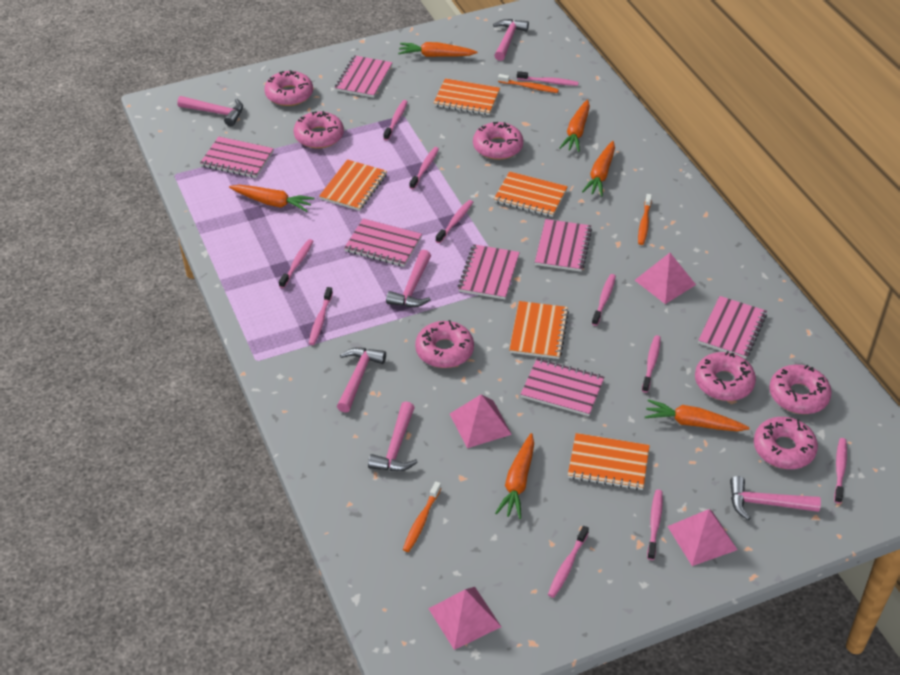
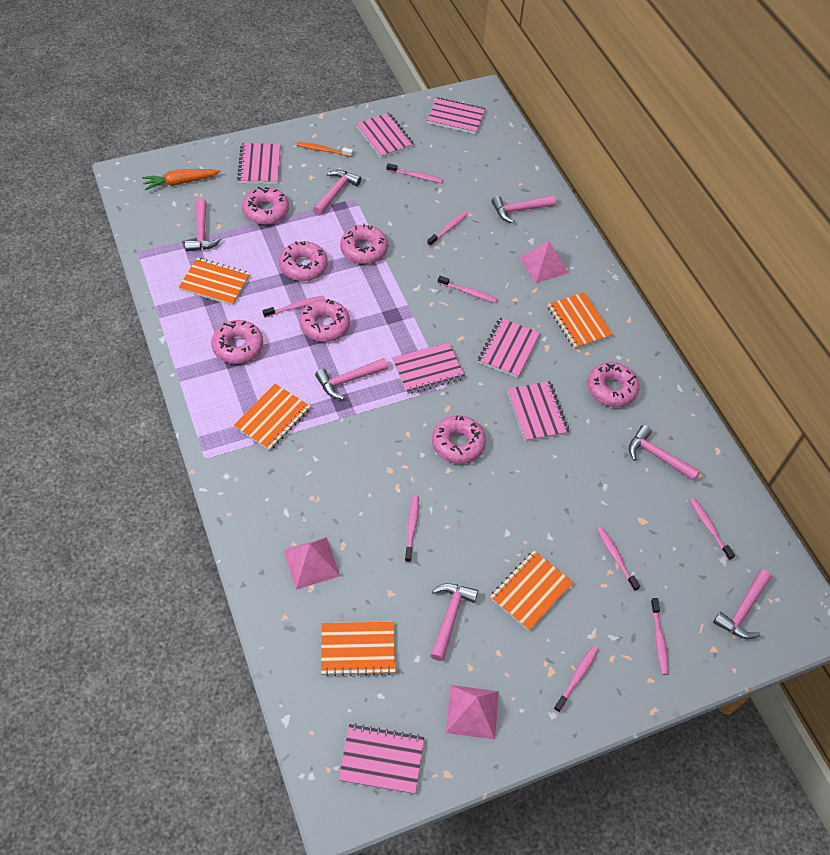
orange carrot: [229,185,314,212] [398,42,477,57] [495,433,534,519] [560,100,590,152] [582,141,615,197] [645,399,750,431] = 6 -> [142,169,220,190] = 1
orange toothbrush: [403,481,441,552] [498,74,559,93] [638,194,652,245] = 3 -> [297,142,353,157] = 1
pink hammer: [177,96,243,126] [337,347,386,413] [368,401,418,471] [386,250,431,307] [493,19,529,61] [730,476,821,520] = 6 -> [185,199,222,251] [313,170,361,216] [315,358,388,399] [430,583,478,661] [492,195,556,223] [629,425,700,481] [713,569,771,639] = 7
pink pyramid: [428,587,501,650] [450,394,512,448] [635,253,696,304] [667,509,737,566] = 4 -> [284,537,340,590] [446,685,499,740] [519,241,568,283] = 3
pink toothbrush: [279,239,313,288] [309,287,333,345] [383,100,408,140] [409,147,439,189] [436,200,473,243] [517,71,578,86] [548,526,589,598] [592,274,616,326] [642,335,661,393] [647,489,663,560] [834,438,847,504] = 11 -> [263,295,325,318] [387,163,443,183] [405,496,419,562] [427,211,469,246] [438,276,497,303] [554,646,599,712] [597,527,640,591] [651,598,669,675] [690,498,735,560] = 9

